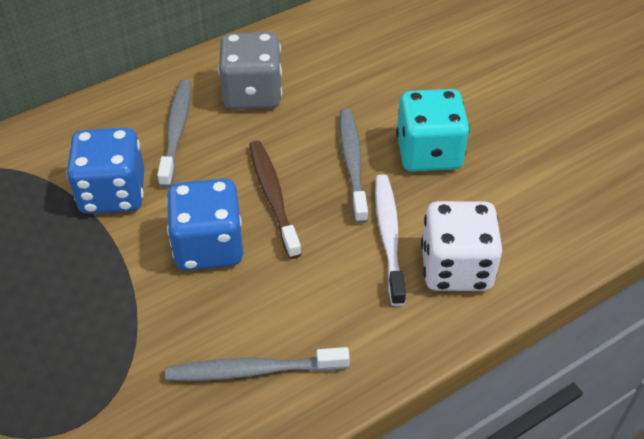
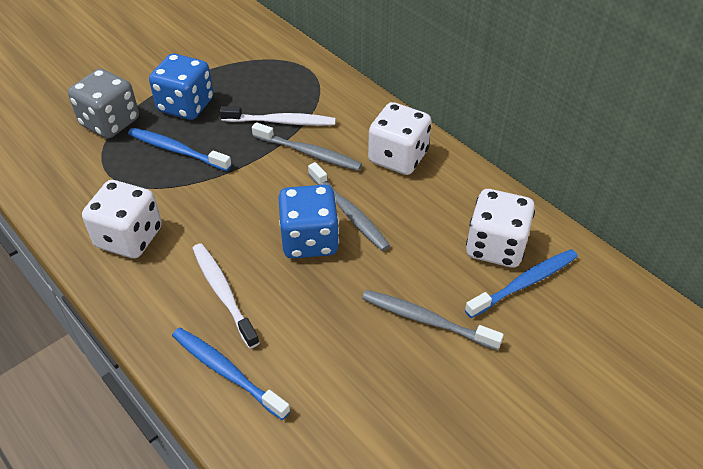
blue toothbrush: none = 0 -> [128,128,232,171] [172,327,290,420] [465,249,578,318] = 3
brown toothbrush: [249,141,302,259] = 1 -> none = 0
turquoise dice: [396,89,470,172] = 1 -> none = 0
white dice: [421,201,503,291] = 1 -> [82,180,162,258] [368,102,432,175] [466,189,535,267] = 3
white toothbrush: [375,174,406,306] = 1 -> [192,243,260,349] [220,106,336,126] = 2

